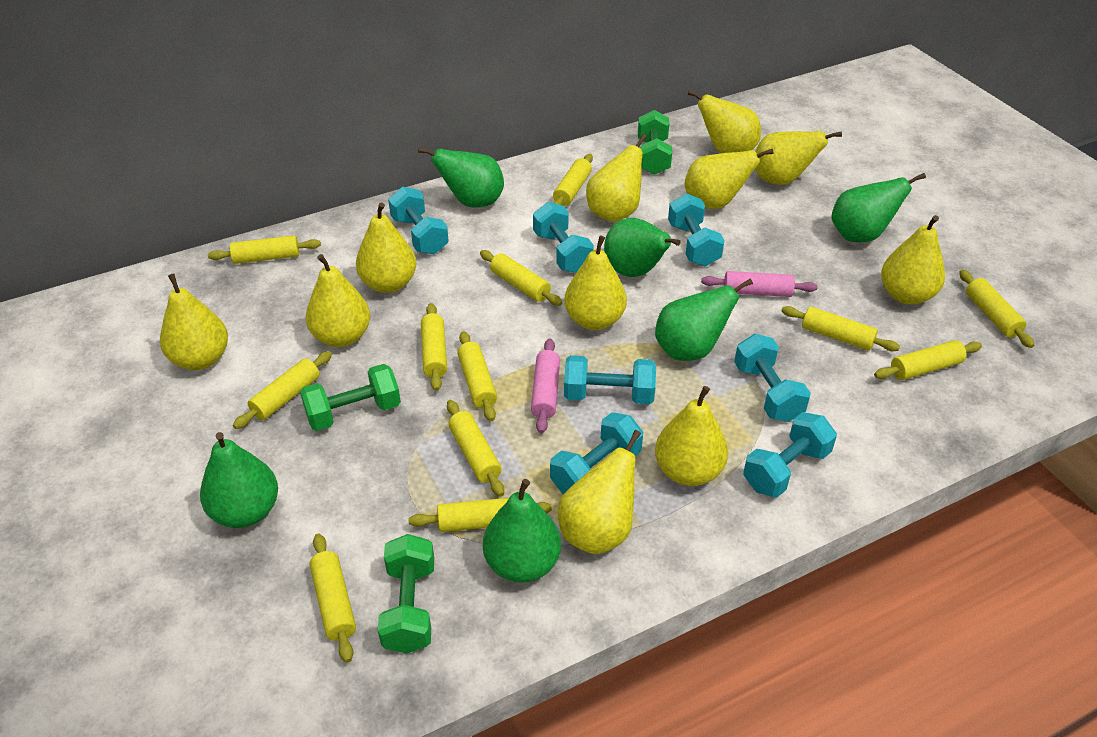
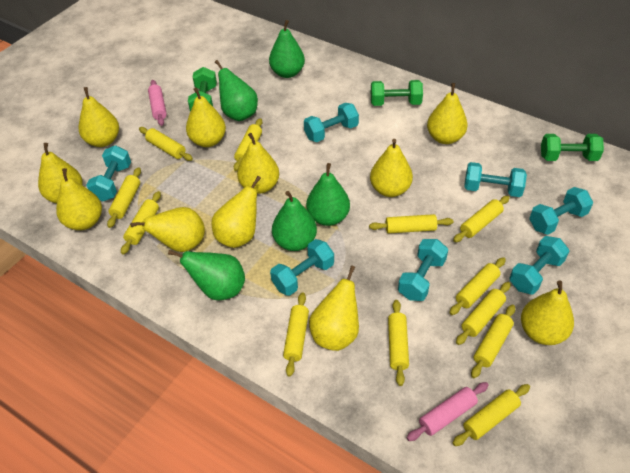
green pear: [200,432,278,528] [418,147,504,208] [483,479,561,583] [604,218,681,277] [655,279,753,361] [831,173,926,242] = 6 -> [168,250,245,300] [215,60,258,121] [269,20,305,78] [272,191,317,251] [306,163,350,226] = 5

